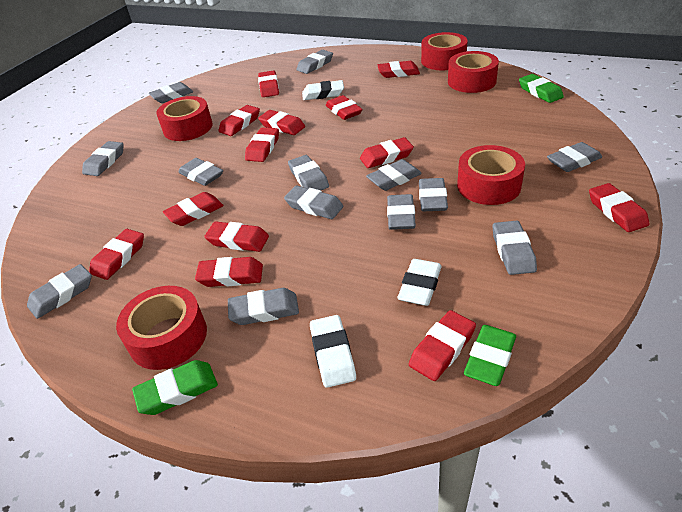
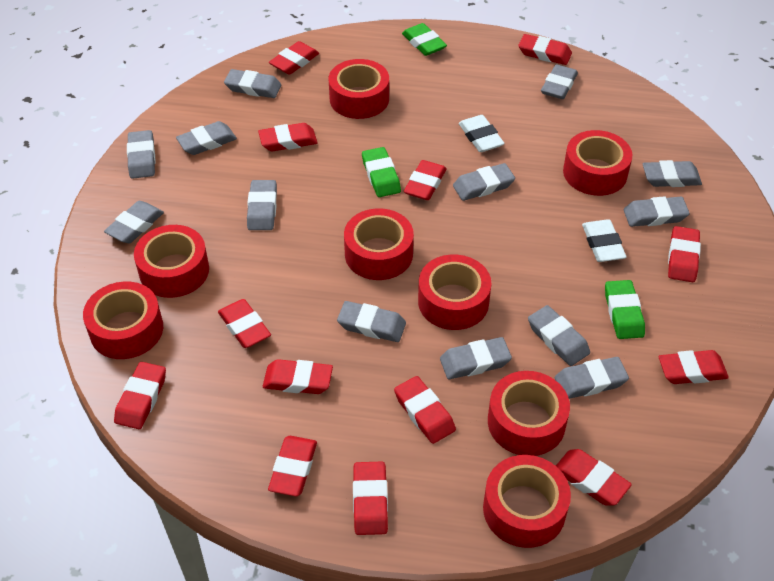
red tape: [116,286,207,370] [156,96,212,141] [421,32,468,70] [448,51,499,93] [457,145,525,205] = 5 -> [83,281,163,359] [134,225,209,298] [329,59,389,119] [344,208,414,280] [418,255,491,330] [483,455,571,548] [488,371,570,456] [563,130,633,196] = 8
white eraser: [302,80,344,100] [310,315,356,388] [397,259,442,306] = 3 -> [459,115,505,152] [582,219,626,262] = 2

